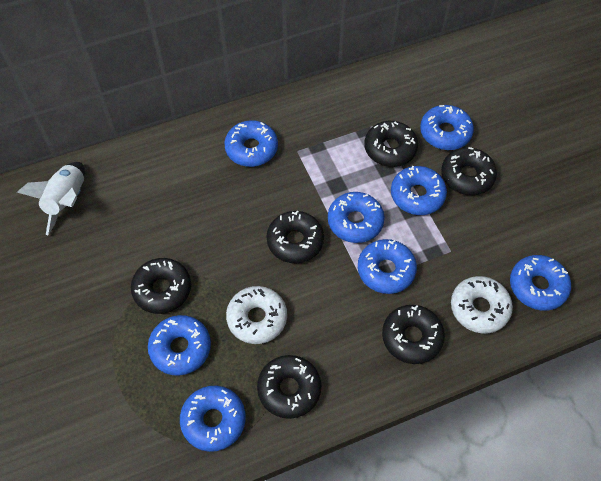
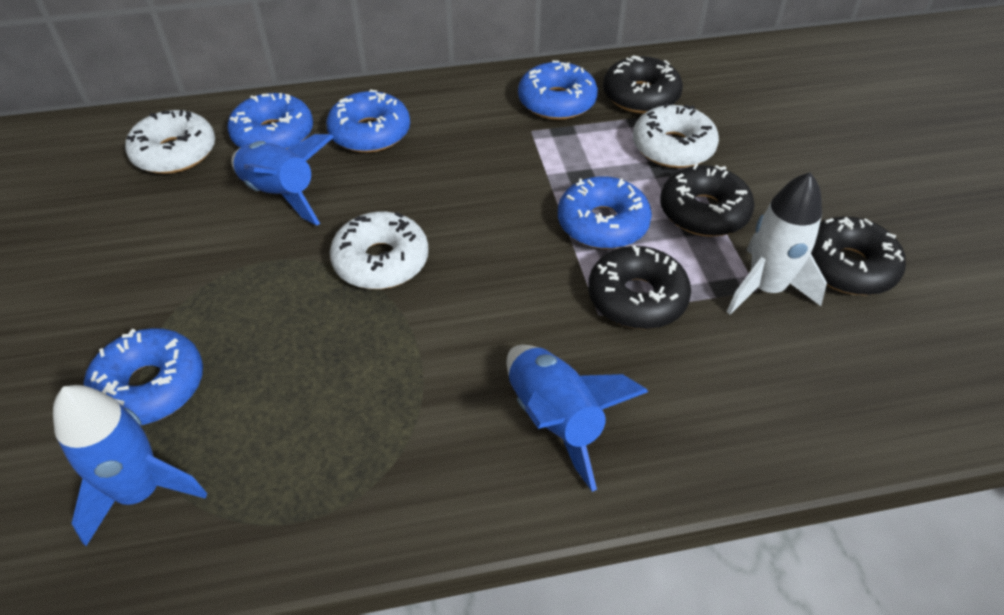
black donut: [131,258,191,314] [257,355,321,419] [266,210,324,263] [364,121,418,167] [382,305,445,364] [441,147,497,195] = 6 -> [588,245,691,329] [603,56,683,114] [660,163,755,237] [811,217,906,295] = 4
blue donut: [148,315,211,376] [180,385,246,452] [224,120,278,167] [328,192,385,243] [358,239,417,294] [391,166,447,215] [420,105,474,150] [510,255,571,311] = 8 -> [84,328,203,425] [227,93,313,149] [326,89,410,153] [518,60,598,120] [558,176,652,249] = 5
blue rocket: none = 0 -> [53,385,207,546] [231,134,334,226] [507,345,648,492] = 3
white donut: [226,286,287,344] [451,276,513,333] = 2 -> [125,110,215,174] [330,212,428,289] [633,103,719,168] = 3

